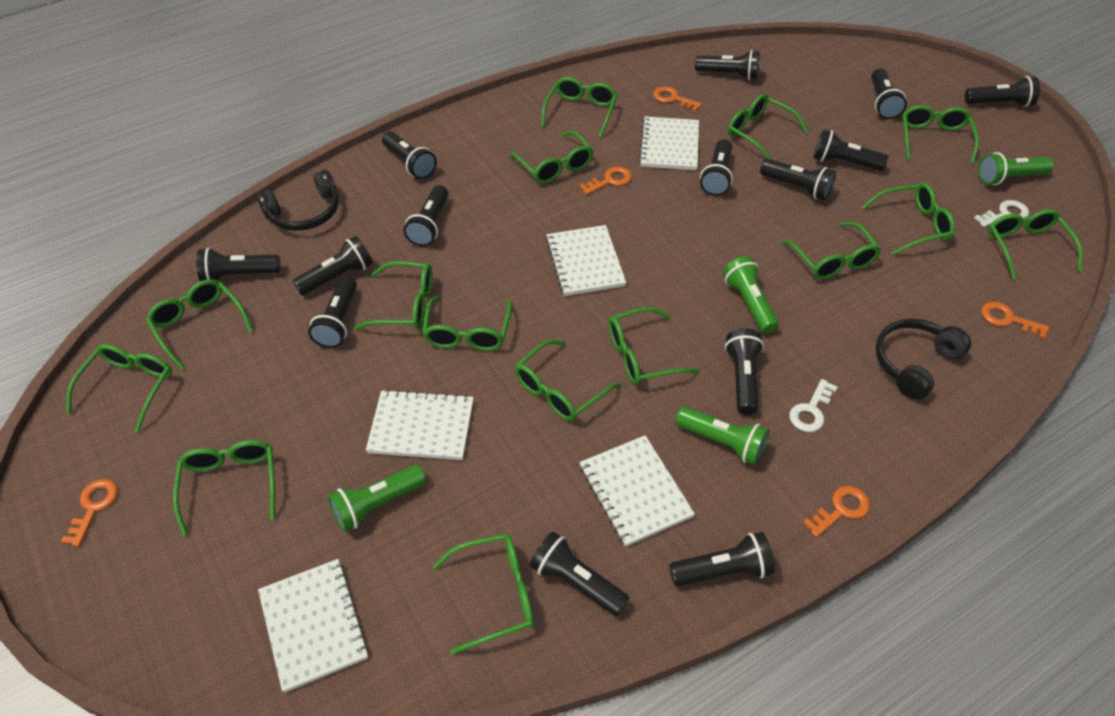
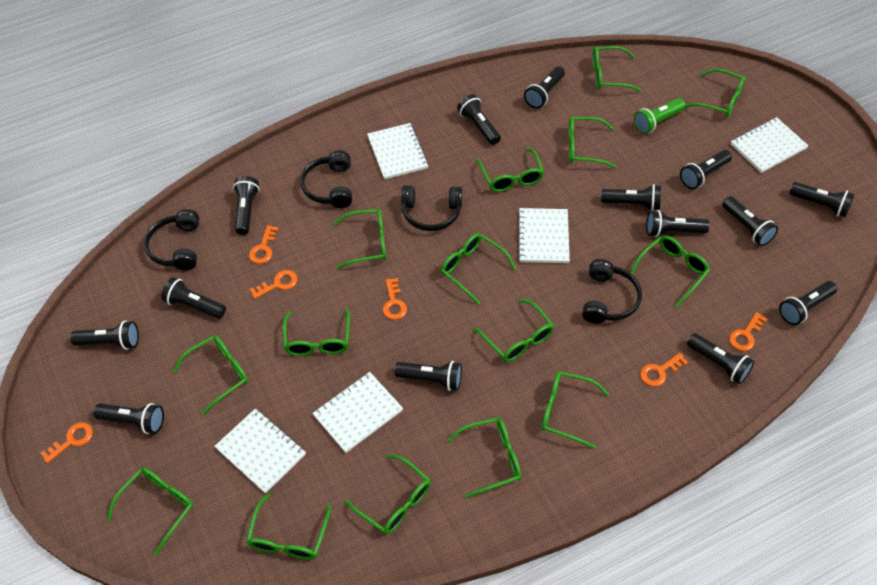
black headphones: [257,170,339,231] [876,319,971,400] = 2 -> [144,209,199,270] [300,150,352,208] [401,185,462,231] [582,259,642,324] = 4
green flashlight: [328,464,426,532] [676,406,770,465] [723,256,779,334] [978,152,1054,185] = 4 -> [634,98,686,134] = 1
orange key: [61,479,118,546] [579,167,632,195] [653,86,702,112] [803,486,870,537] [981,302,1049,339] = 5 -> [40,422,93,463] [249,225,279,264] [250,270,298,299] [383,278,407,320] [640,353,688,387] [729,312,767,351] = 6
white key: [790,379,837,432] [974,200,1029,227] = 2 -> none = 0

